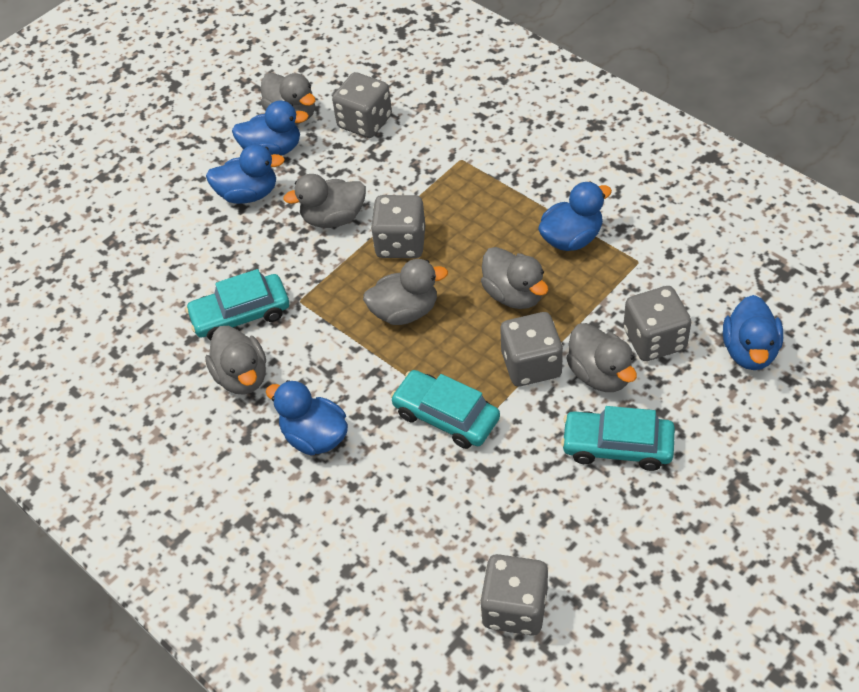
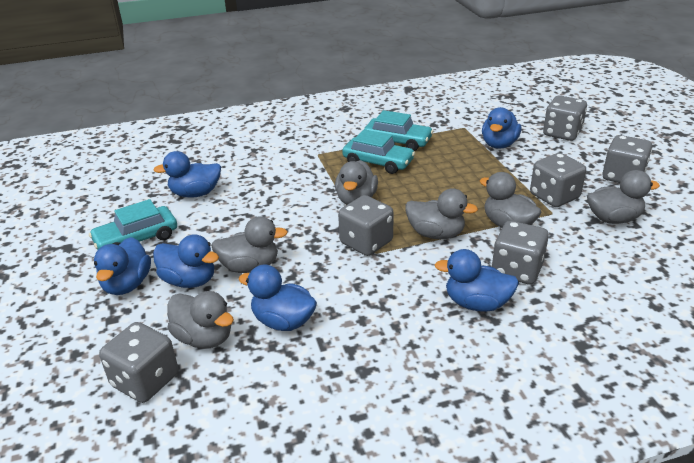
blue duck: [206,144,285,204] [232,101,309,156] [266,380,348,456] [538,182,612,251] [723,295,783,370] = 5 -> [94,237,151,295] [153,234,219,288] [154,151,221,198] [239,265,317,331] [434,249,519,312] [482,107,521,149] = 6
grey dice: [332,72,392,138] [371,195,425,258] [480,554,548,636] [500,312,563,386] [623,286,691,361] = 5 -> [99,322,178,403] [338,195,394,256] [492,221,549,285] [530,153,586,207] [543,96,587,141] [602,135,652,183] = 6

